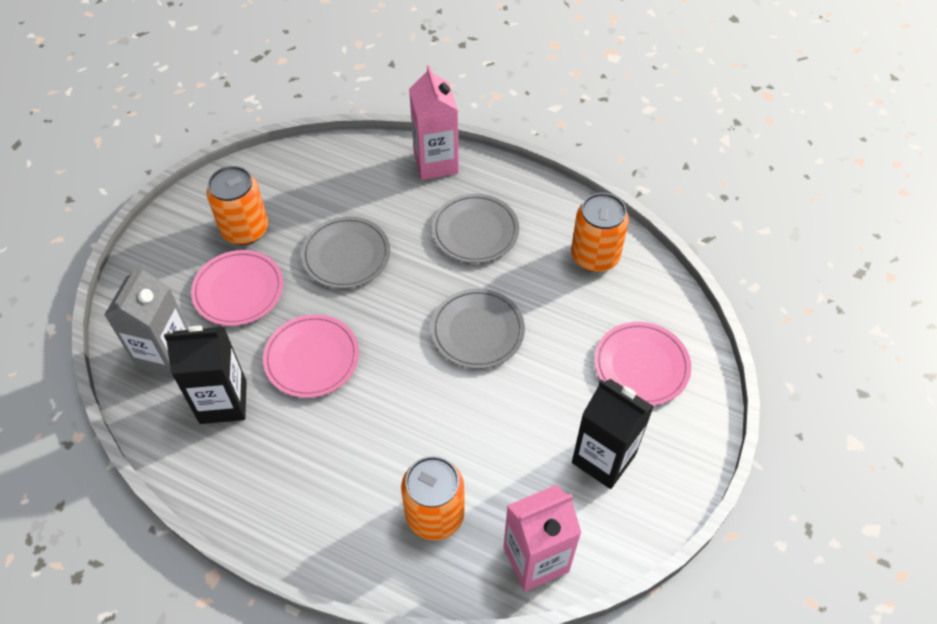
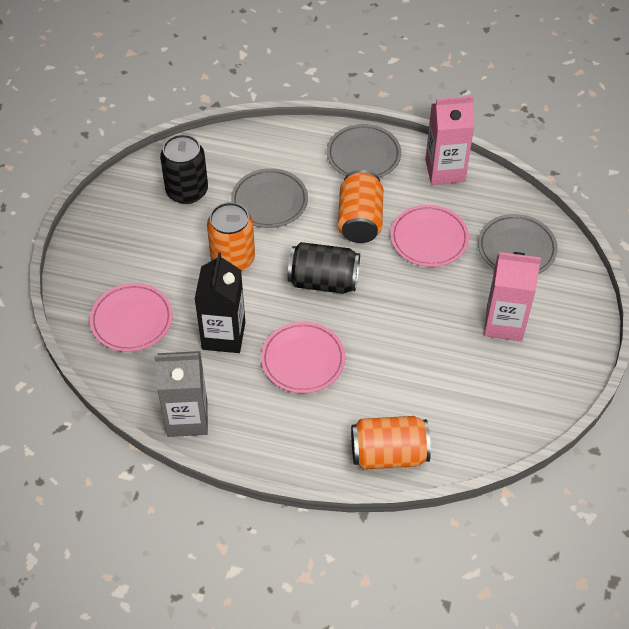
black can: none = 0 -> [160,134,208,204] [288,242,360,294] = 2
black carton: [164,326,247,424] [572,379,654,489] = 2 -> [195,252,245,353] = 1

